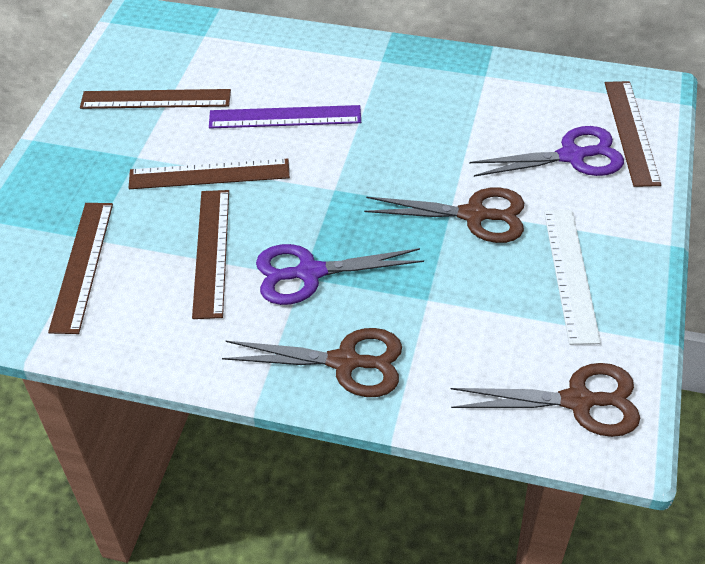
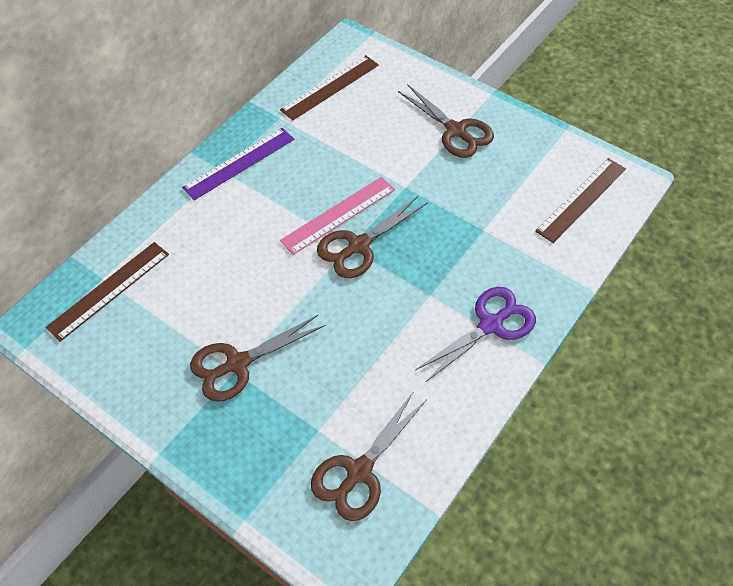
brown ruler: [48,203,113,334] [80,89,231,109] [129,159,290,189] [192,190,229,319] [605,81,661,187] = 5 -> [45,242,169,342] [280,55,379,120] [535,158,626,243] = 3
brown scissors: [222,328,402,397] [364,187,524,243] [451,363,640,437] = 3 -> [190,315,325,402] [311,391,426,521] [317,196,428,278] [398,84,494,158] = 4
pink ruler: none = 0 -> [280,177,395,255] = 1
purple scissors: [256,244,424,305] [469,126,624,177] = 2 -> [416,287,536,383] = 1
white ruler: [544,210,601,345] = 1 -> none = 0

